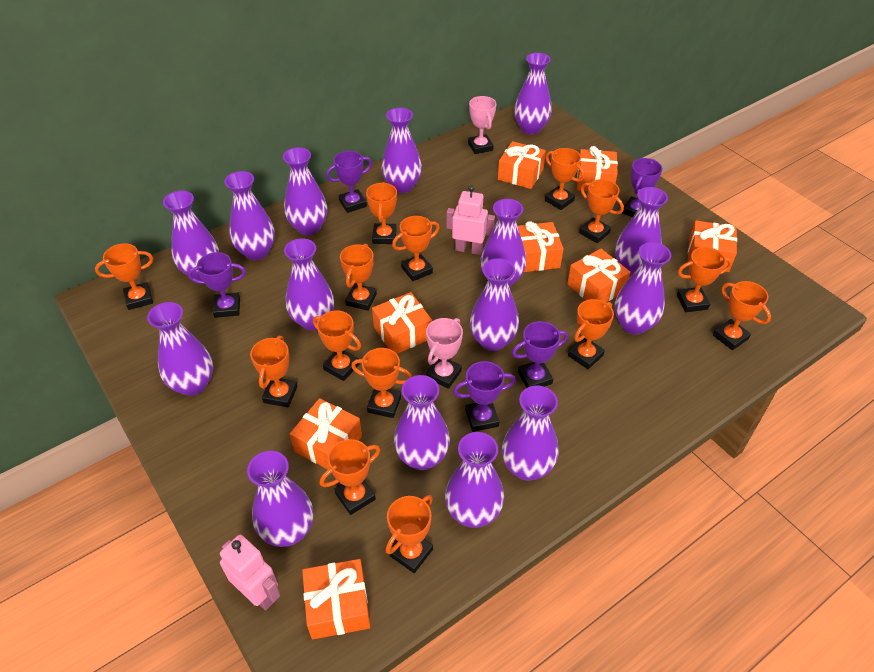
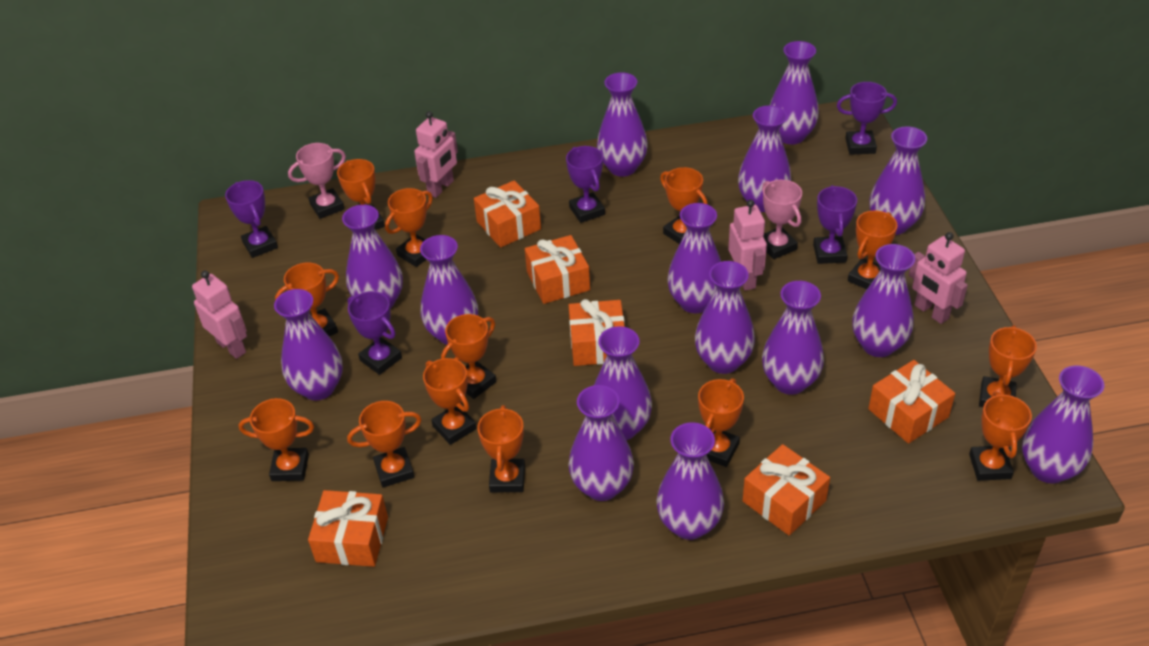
orange gift: [290,398,362,469] [302,559,370,639] [372,292,432,354] [498,141,546,189] [518,221,564,272] [567,249,630,302] [577,146,618,191] [688,220,737,272] = 8 -> [308,490,388,567] [474,180,541,248] [525,235,590,304] [569,299,625,366] [743,444,830,536] [868,360,955,444] = 6
orange trophy: [95,243,153,310] [250,336,297,407] [313,311,361,381] [320,439,380,515] [340,244,377,311] [351,348,412,418] [366,182,397,244] [386,495,433,573] [392,216,440,281] [545,148,585,210] [568,299,614,369] [579,179,624,243] [677,247,732,312] [713,281,771,350] = 14 -> [239,398,314,481] [275,262,339,336] [337,159,385,230] [347,401,422,487] [385,188,433,267] [423,358,476,445] [441,314,496,399] [477,405,525,492] [660,167,708,244] [698,378,744,467] [848,211,898,289] [969,391,1032,481] [979,325,1037,407] = 13
pink robot: [220,534,280,610] [446,185,495,255] = 2 -> [192,271,247,359] [414,111,458,198] [728,200,767,291] [909,232,968,324] = 4

